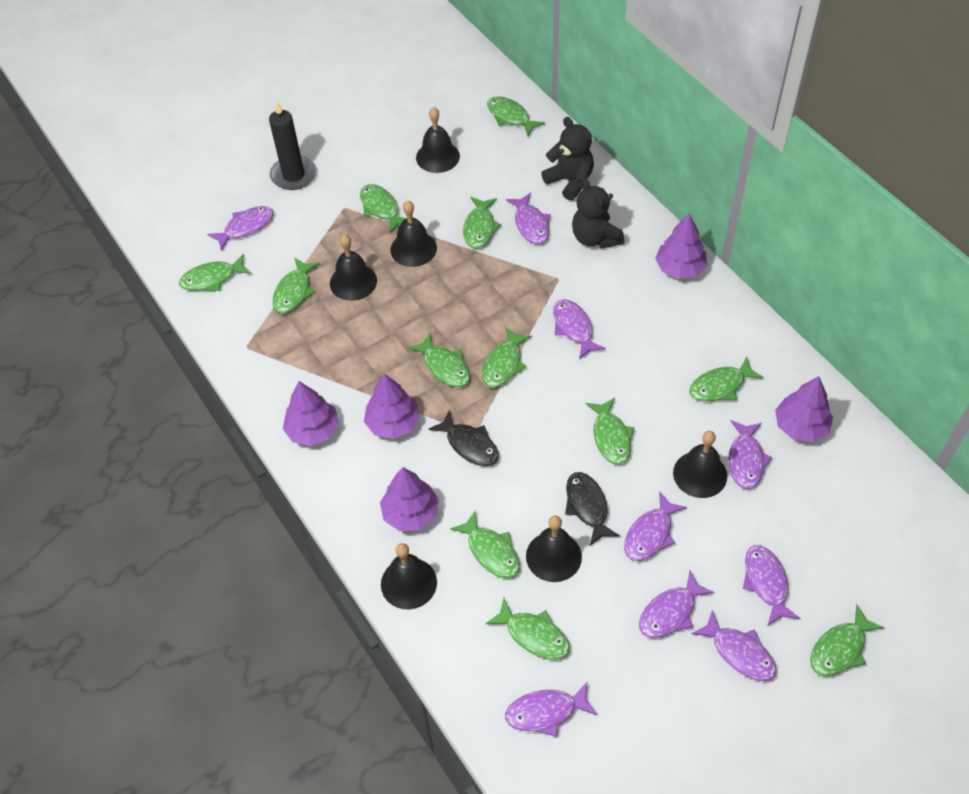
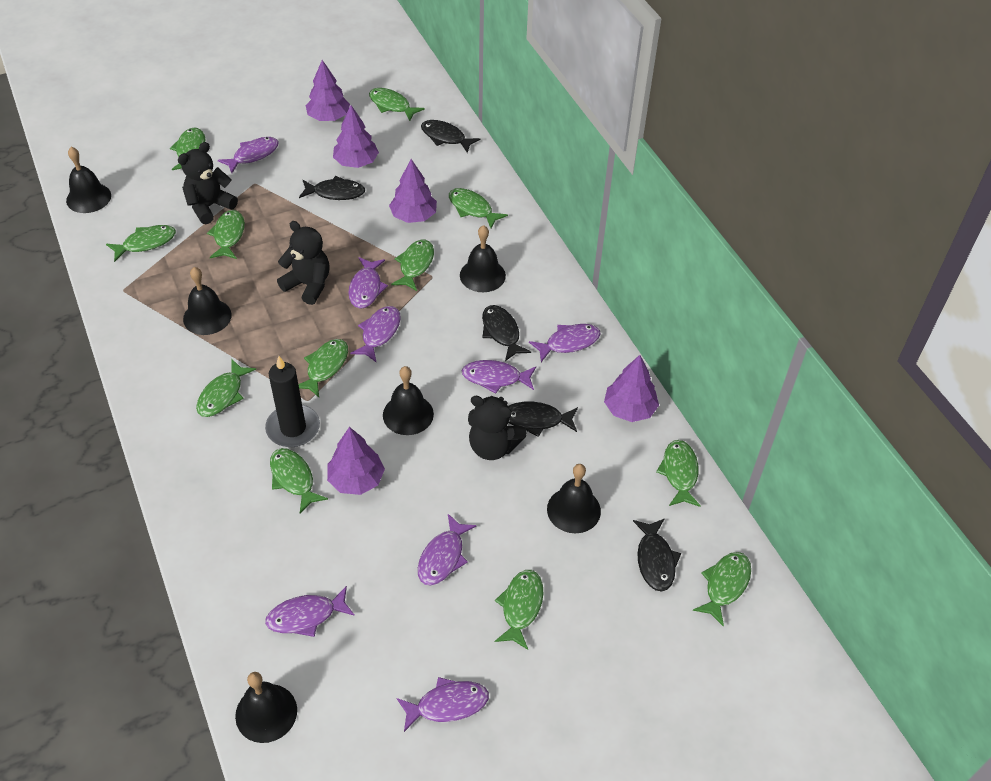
black fish: [429,410,499,466] [565,472,620,546] = 2 -> [299,176,365,200] [421,120,480,153] [482,305,531,361] [508,402,578,437] [633,519,681,592] = 5
black teddy bear: [541,117,594,201] [572,178,624,249] = 2 -> [178,142,238,224] [277,221,330,305] [468,396,526,460] = 3
purple fish: [207,206,274,251] [505,682,597,737] [506,193,551,244] [553,299,606,359] [624,491,687,561] [639,571,715,638] [692,610,776,681] [728,420,772,489] [743,545,800,625] = 9 -> [218,137,279,173] [265,586,355,637] [348,257,388,309] [350,306,401,362] [397,677,489,732] [418,514,476,585] [462,360,536,394] [529,324,601,362] = 8

